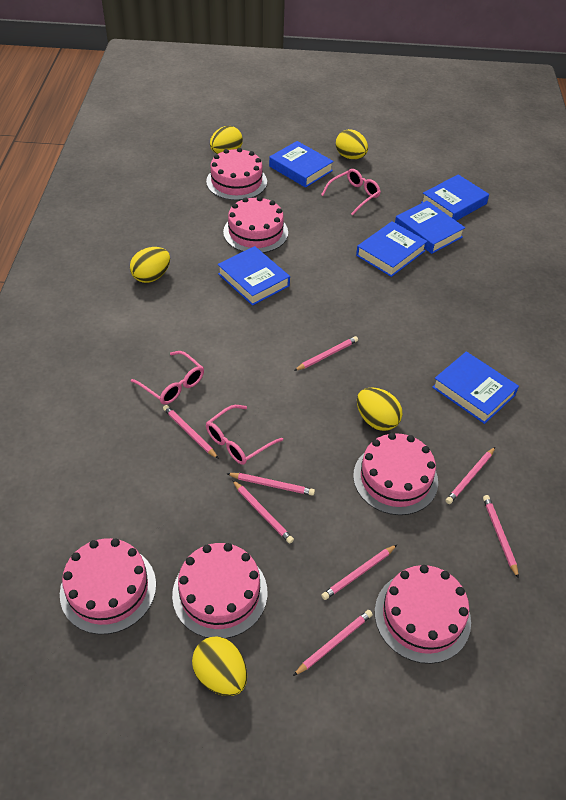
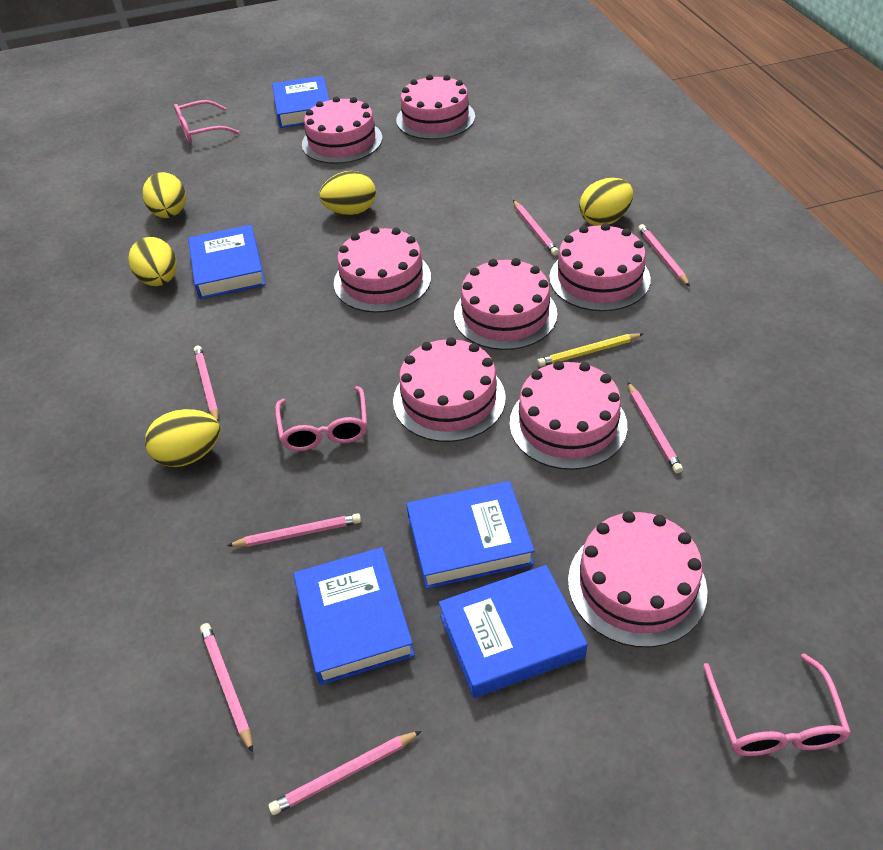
blue book: [218,246,290,306] [269,141,334,188] [356,221,427,277] [395,201,465,254] [421,174,489,221] [432,351,519,424] = 6 -> [188,225,266,299] [272,76,329,128] [294,547,415,685] [406,481,535,589] [439,565,587,698] = 5
pink cake: [60,538,156,634] [172,543,267,639] [206,148,267,200] [223,196,288,253] [353,433,438,515] [375,565,471,664] = 6 -> [302,96,382,164] [334,226,431,313] [393,337,506,442] [396,74,475,140] [454,258,557,350] [510,361,627,470] [549,223,651,311] [568,511,708,647] = 8
pink pencil: [163,405,219,459] [226,473,315,496] [232,480,294,544] [293,610,373,676] [294,336,358,371] [321,545,397,600] [446,447,495,504] [483,495,519,579] = 8 -> [194,345,219,421] [200,623,253,753] [227,513,361,547] [269,731,421,815] [513,200,559,256] [628,382,683,473] [638,224,690,286] = 7
yellow pencil: none = 0 -> [537,333,643,367] = 1

